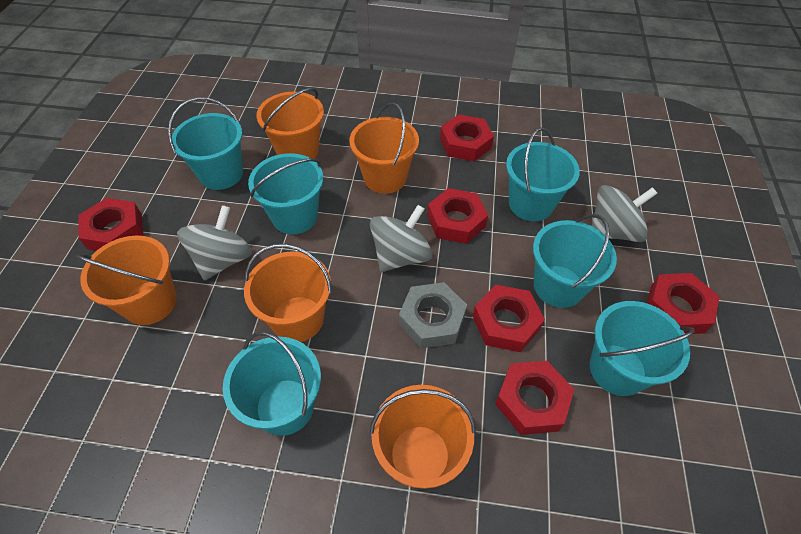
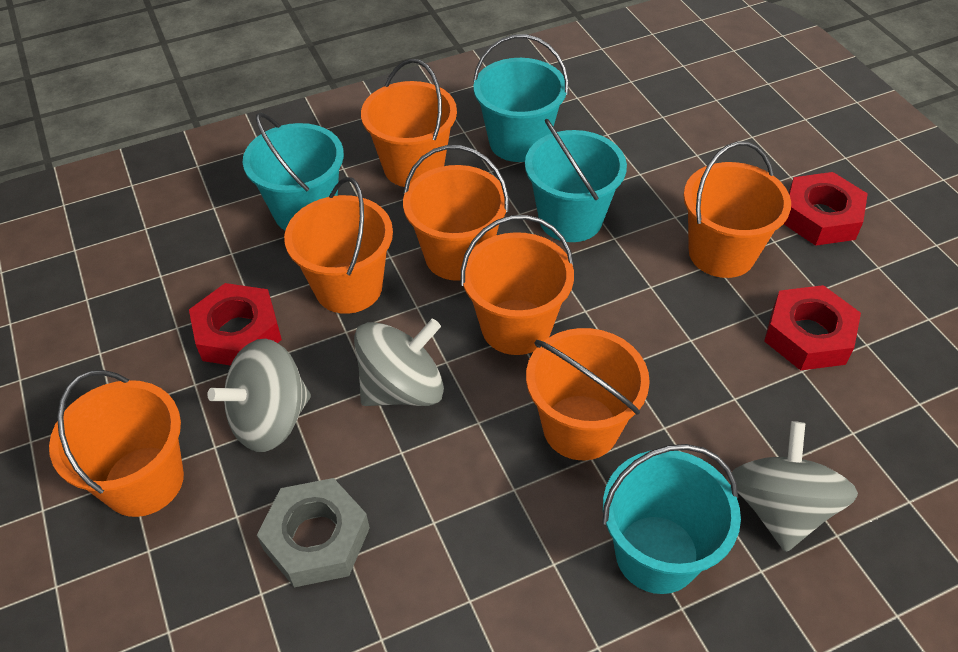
orange bucket: [76,235,177,325] [244,244,332,342] [256,88,324,158] [349,102,419,194] [370,385,476,489] = 5 -> [49,370,184,517] [284,177,393,314] [361,59,457,187] [403,145,509,281] [461,215,574,355] [526,328,650,460] [684,141,791,278] = 7
red nut: [78,198,143,251] [427,188,488,244] [440,114,494,161] [473,285,545,352] [495,361,574,435] [647,273,720,334] = 6 -> [189,283,282,365] [764,285,861,371] [784,172,868,246] = 3
turquoise bucket: [168,97,243,190] [223,331,321,436] [248,153,323,234] [506,127,580,221] [533,214,617,308] [590,301,695,396] = 6 -> [243,113,344,230] [473,34,569,162] [525,119,627,242] [602,444,741,594] = 4

